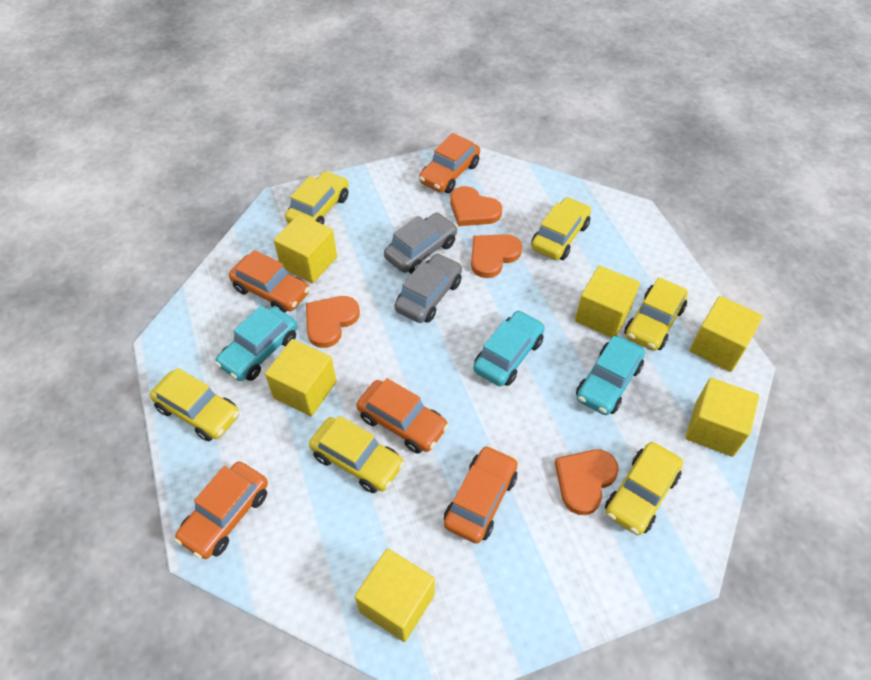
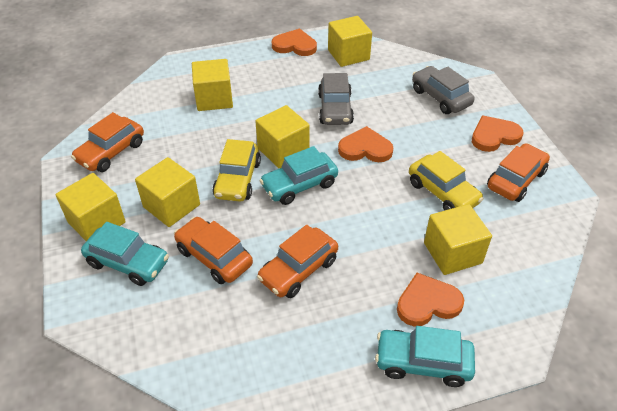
orange car: [175,461,268,559] [229,250,310,313] [356,378,449,454] [419,133,480,193] [444,445,518,544] = 5 -> [71,112,144,172] [174,217,253,284] [257,225,338,298] [487,143,550,202] = 4
yellow car: [150,368,239,441] [285,171,349,225] [309,416,405,493] [531,197,591,260] [605,442,683,535] [624,277,688,351] = 6 -> [213,139,261,201] [409,151,484,211] = 2

